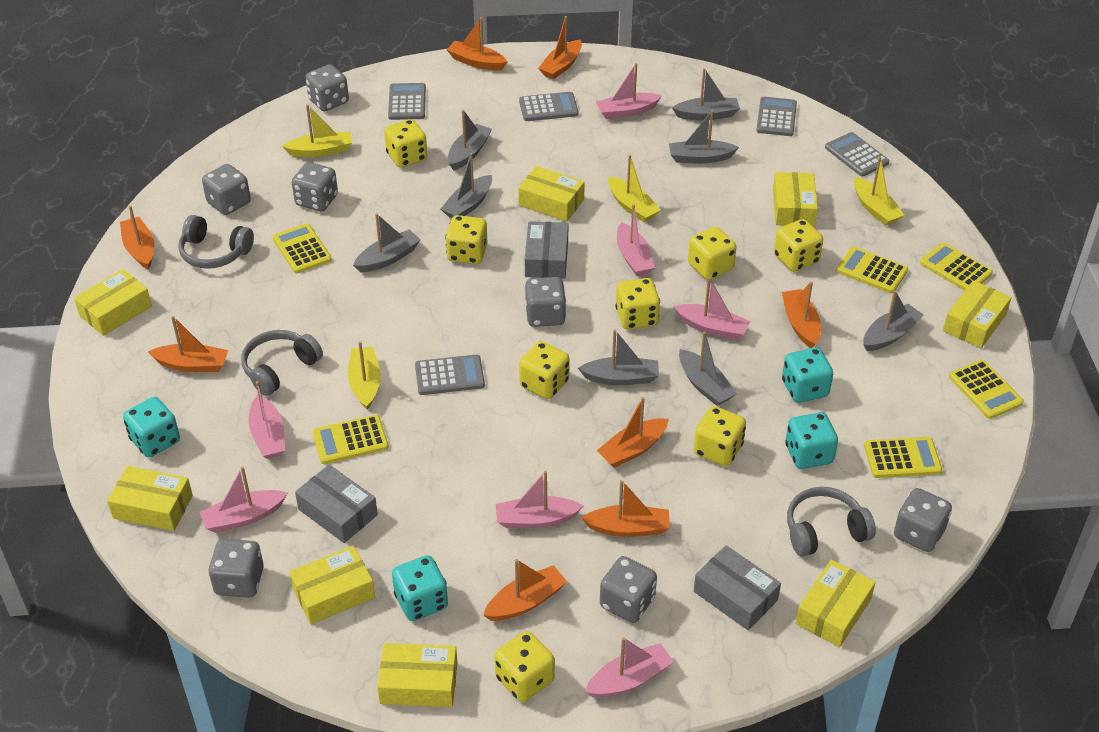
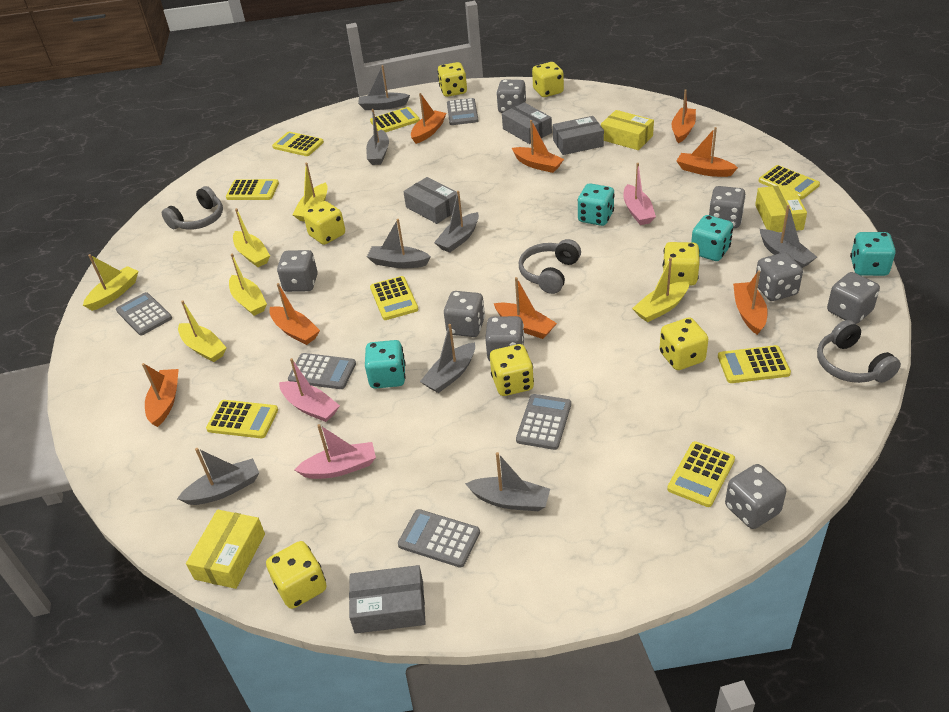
grey box: [295,465,378,543] [525,221,568,279] [694,545,781,630] = 3 -> [349,565,426,634] [403,177,457,224] [502,102,552,144] [553,116,604,155] = 4
grey dice: [202,164,251,215] [208,539,264,598] [292,162,338,212] [306,64,349,111] [525,277,566,327] [600,556,657,623] [894,488,952,552] = 7 -> [277,250,318,292] [444,291,485,337] [485,316,525,361] [496,80,526,113] [709,186,746,228] [725,464,786,529] [756,252,803,301] [827,272,880,324] = 8
pink boat: [200,466,287,533] [248,381,285,459] [496,471,584,528] [585,637,674,698] [596,63,662,119] [617,204,655,276] [673,277,750,340] = 7 -> [279,358,340,422] [294,424,376,479] [623,163,656,225] = 3
yellow boat: [282,104,352,157] [348,341,381,410] [608,155,661,222] [854,156,905,226] = 4 -> [83,254,138,311] [178,300,227,362] [229,254,267,316] [233,208,270,267] [292,163,328,222] [632,257,689,322] = 6
yellow box: [74,269,152,336] [107,466,193,531] [289,546,375,624] [377,643,458,707] [518,166,585,222] [773,172,818,226] [795,560,876,647] [943,280,1012,348] = 8 -> [186,510,265,589] [601,110,654,150] [755,185,807,232] = 3
yellow calculator: [273,224,332,274] [313,415,389,464] [836,247,908,293] [864,437,942,478] [920,243,993,291] [949,360,1024,419] = 6 -> [206,400,278,438] [226,179,279,200] [272,132,324,156] [370,107,420,132] [370,276,418,320] [667,441,735,507] [718,345,791,383] [759,165,820,199] = 8
yellow dice: [384,119,427,168] [445,215,487,264] [494,631,555,702] [519,341,570,399] [616,278,660,329] [688,227,737,280] [694,406,746,466] [774,219,823,272] = 8 -> [266,541,326,609] [303,201,345,245] [437,62,467,97] [490,344,534,396] [532,62,564,97] [659,317,708,370] [663,242,700,286] = 7

